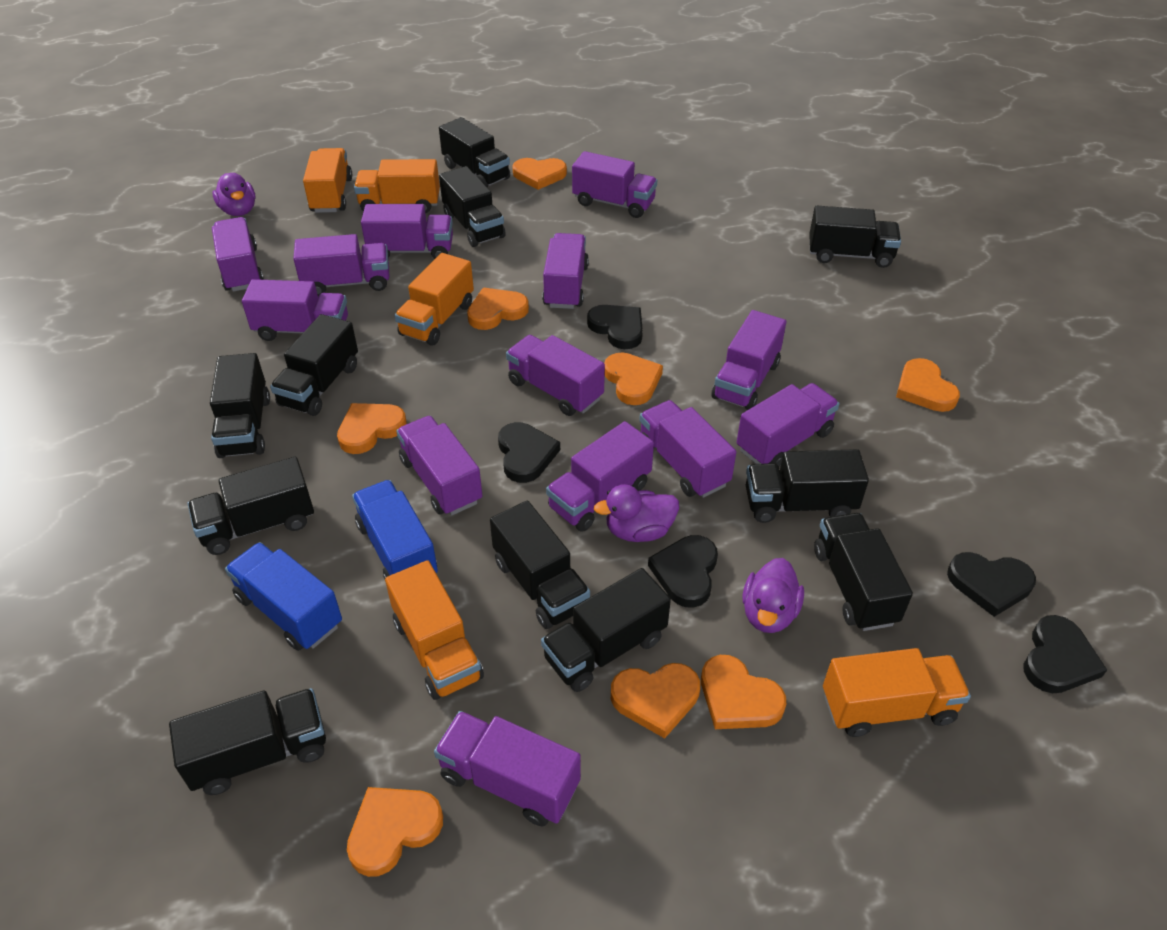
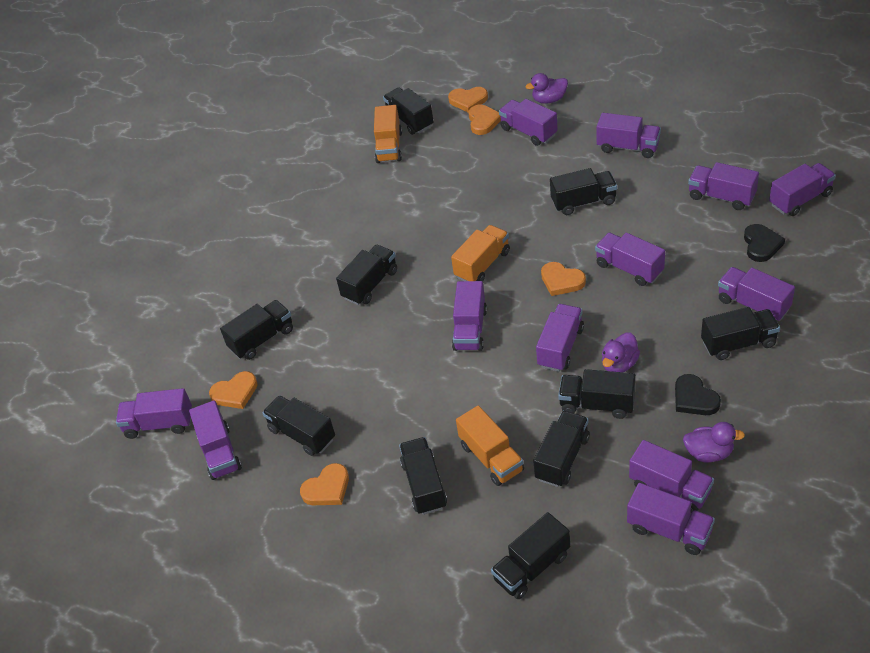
black heart: [498,422,560,483] [587,305,643,349] [648,535,718,608] [947,552,1036,617] [1024,615,1107,693] = 5 -> [675,374,721,415] [744,224,785,262] = 2
black truck: [169,688,326,795] [188,457,314,555] [210,353,270,458] [270,314,358,416] [439,117,510,188] [439,166,506,247] [490,501,590,629] [541,568,671,692] [746,449,869,523] [809,206,901,268] [814,513,913,631] = 11 -> [220,300,293,360] [262,395,335,456] [336,245,397,305] [383,88,434,135] [399,437,447,515] [491,512,570,599] [533,411,590,487] [550,168,617,215] [558,369,636,419] [701,307,780,360] = 10
blue truck: [225,542,342,651] [352,480,438,579] = 2 -> none = 0
orange heart: [337,403,407,454] [347,787,443,877] [467,288,529,330] [512,158,567,190] [604,352,663,405] [611,663,700,739] [701,655,786,729] [896,358,960,412] = 8 -> [209,371,258,409] [300,463,349,505] [448,87,488,112] [468,104,501,135] [541,262,586,296] = 5
orange truck: [303,148,352,213] [354,159,440,213] [385,560,484,700] [395,253,474,346] [823,648,971,737] = 5 -> [374,105,402,163] [451,225,510,282] [456,405,524,486] = 3
purple truck: [212,217,264,292] [242,279,348,341] [293,234,389,296] [361,204,453,259] [396,416,482,515] [434,711,581,826] [506,335,605,416] [542,233,589,309] [546,421,654,532] [572,151,657,218] [639,400,736,498] [712,310,786,410] [737,383,839,466] = 13 -> [116,388,192,439] [189,400,242,480] [452,281,487,351] [499,99,558,146] [536,304,584,372] [595,233,665,286] [596,113,661,158] [627,483,715,555] [629,440,714,513] [688,162,759,210] [718,267,795,321] [769,163,836,216] = 12

